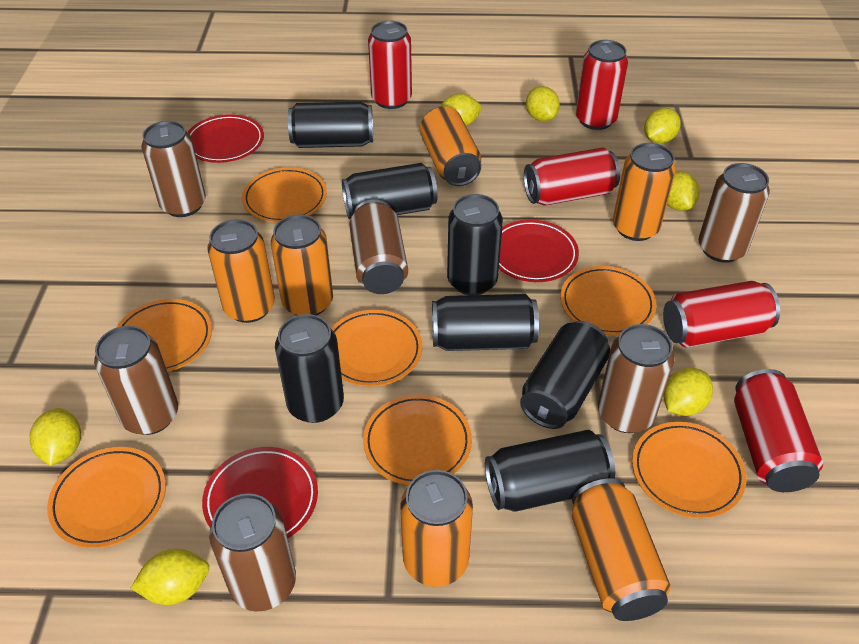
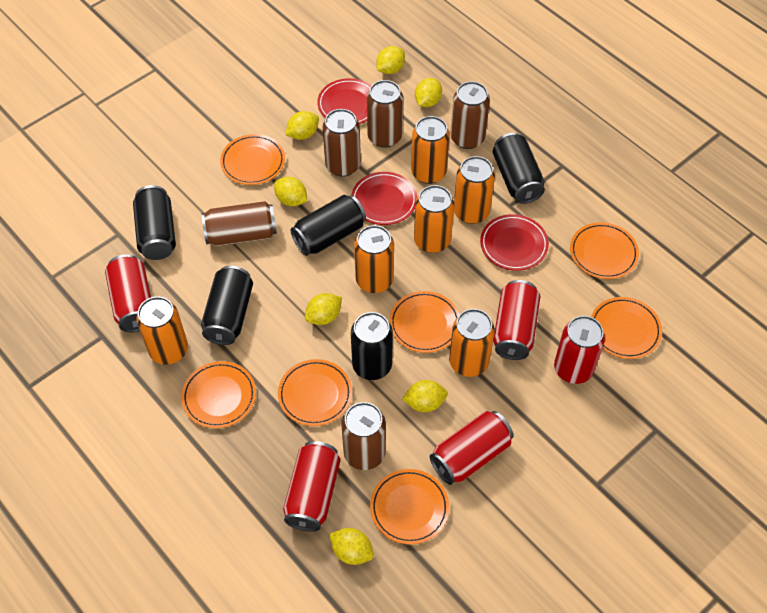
black can: [275,314,344,423] [288,102,373,148] [342,163,438,219] [432,294,539,351] [447,194,503,295] [485,430,615,512] [520,321,610,429] = 7 -> [133,185,176,260] [201,266,253,345] [290,195,366,256] [351,312,393,380] [493,133,545,204] = 5
brown can: [94,326,178,435] [141,121,206,217] [209,493,296,612] [349,199,408,294] [598,324,675,433] [698,163,770,263] = 6 -> [202,201,277,246] [323,109,361,177] [341,402,386,470] [367,80,403,148] [451,81,490,149] = 5

